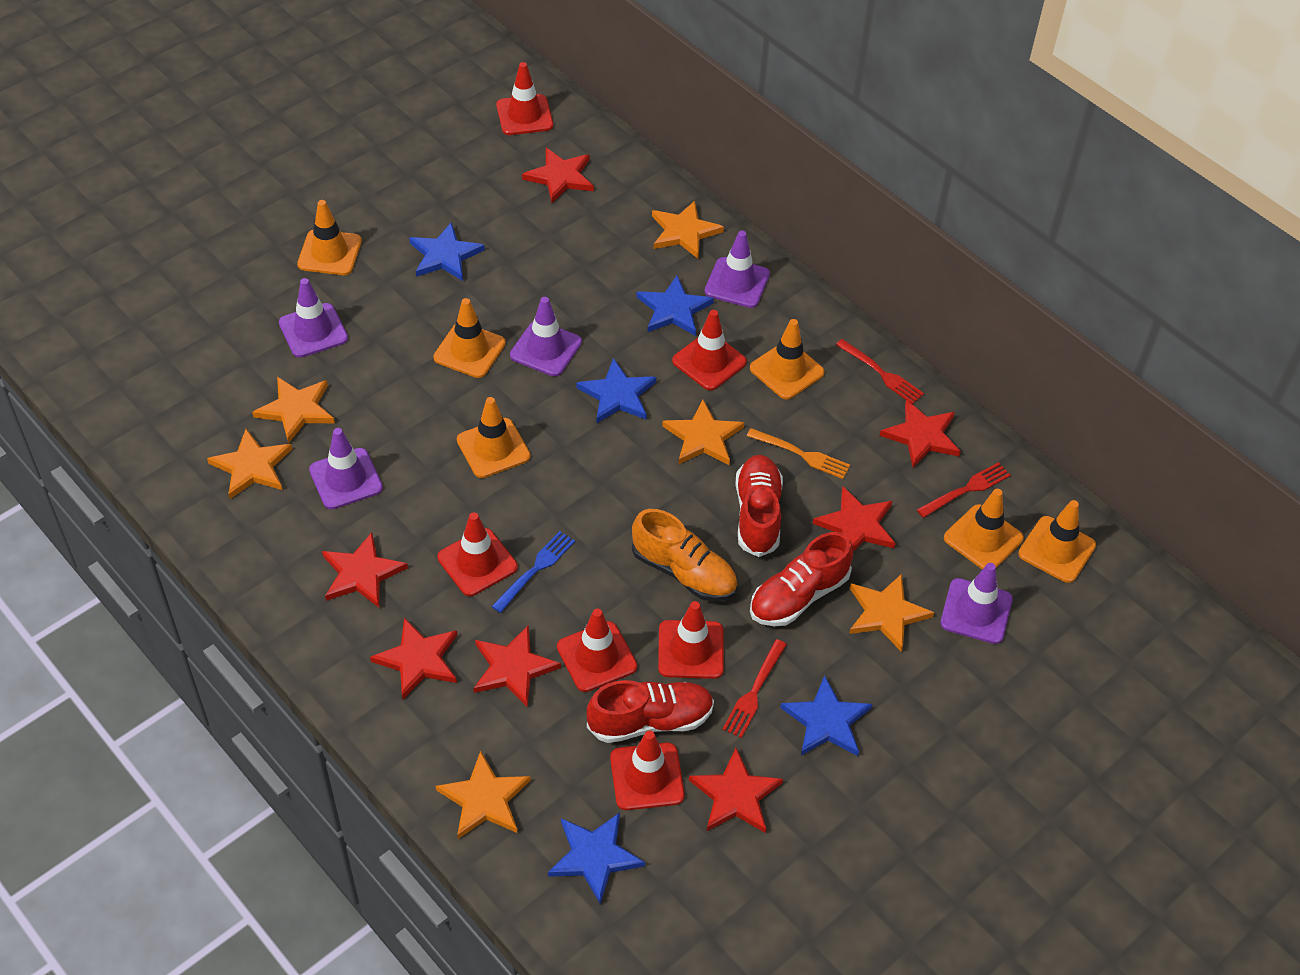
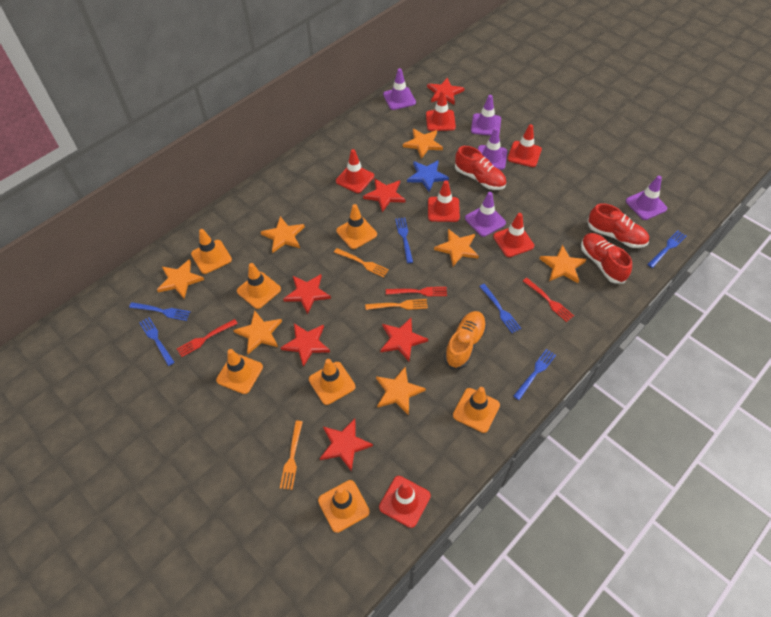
blue fork: [491,531,575,613] = 1 -> [129,302,190,321] [139,317,175,366] [395,217,413,263] [479,284,521,333] [513,349,556,400] [647,231,686,268] = 6
blue star: [409,222,485,281] [548,812,645,904] [576,358,656,423] [636,275,714,336] [780,675,872,756] = 5 -> [407,160,449,192] = 1
orange fork: [747,428,850,479] = 1 -> [280,421,303,490] [334,248,389,277] [365,299,428,310] = 3
orange star: [207,429,292,499] [252,377,335,444] [436,751,531,839] [652,201,724,259] [662,400,744,465] [849,574,934,652] = 6 -> [157,259,204,299] [233,311,282,354] [261,216,305,253] [376,367,426,415] [403,129,443,159] [434,229,479,266] [540,245,587,283] = 7
orange traffic cone: [297,200,362,275] [433,298,506,378] [457,397,531,478] [750,319,825,400] [944,489,1024,569] [1018,500,1096,583] = 6 -> [191,229,232,274] [216,349,263,394] [237,263,281,309] [309,359,355,405] [318,480,370,533] [336,204,377,249] [453,387,500,433] = 7
red star: [322,532,408,608] [370,618,457,699] [473,625,561,707] [522,148,594,203] [689,748,783,833] [813,487,896,551] [879,399,961,468] = 7 -> [280,324,330,367] [283,274,331,314] [320,419,373,472] [363,178,406,212] [380,318,428,361] [427,77,465,105] = 6

